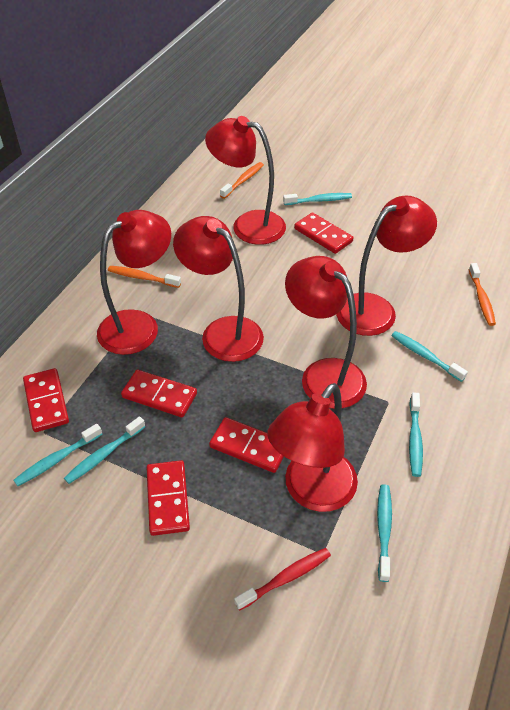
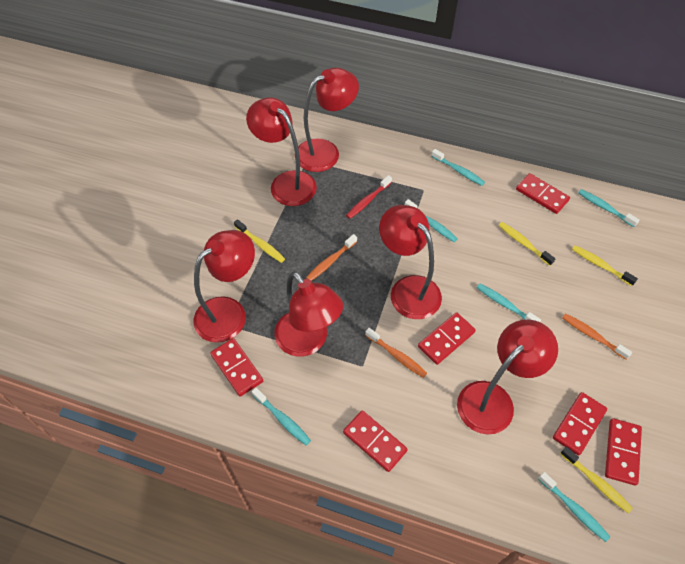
red domino: [23,368,69,432] [121,370,197,417] [146,460,190,536] [209,417,284,473] [294,212,353,254] = 5 -> [210,338,263,397] [343,410,408,472] [418,312,476,365] [516,173,570,214] [553,392,607,455] [605,418,642,485] = 6
yellow toothbrush: none = 0 -> [234,219,285,263] [498,222,555,266] [561,447,633,513] [572,245,638,286] = 4

